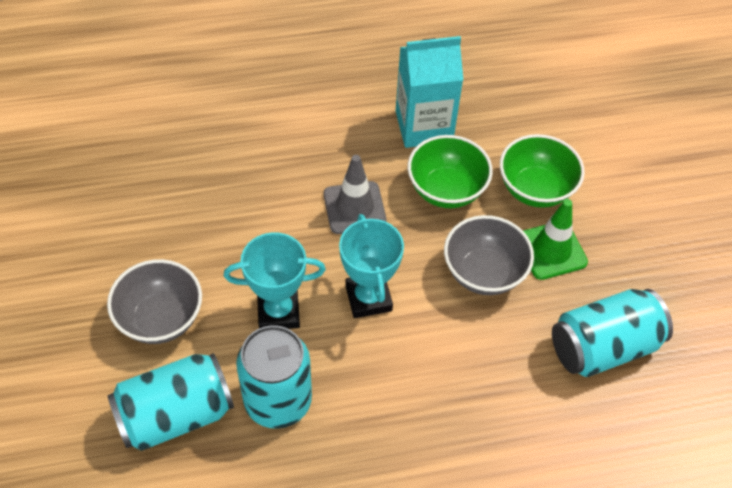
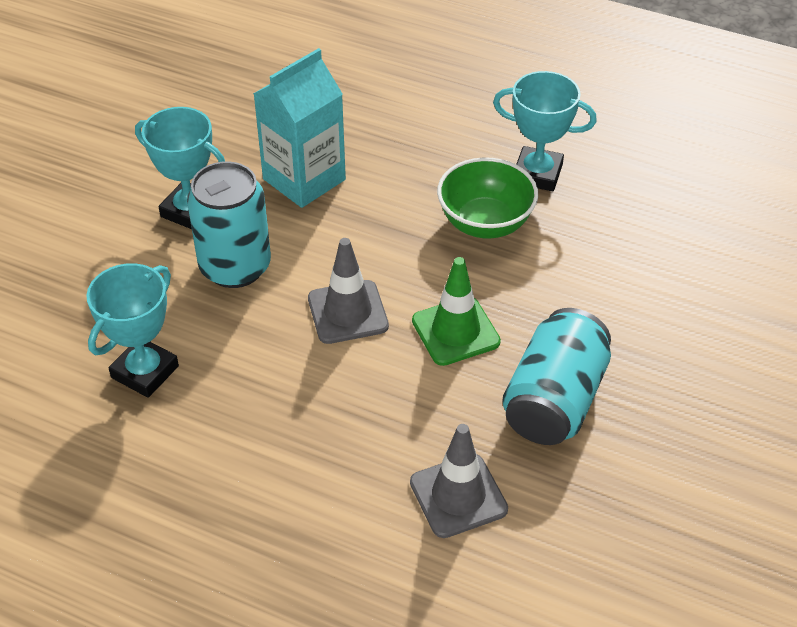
green bowl: [408,135,493,208] [500,134,585,208] = 2 -> [437,157,538,239] = 1
grey bowl: [107,259,202,344] [444,215,534,295] = 2 -> none = 0
grey traffic cone: [324,155,387,234] = 1 -> [308,238,389,344] [410,424,508,538] = 2
turquoise can: [108,353,234,451] [236,325,312,429] [552,289,673,377] = 3 -> [187,161,271,288] [502,308,611,445] = 2
turquoise trophy: [224,232,326,329] [339,214,404,318] = 2 -> [86,263,179,398] [135,107,225,229] [493,71,597,191] = 3

